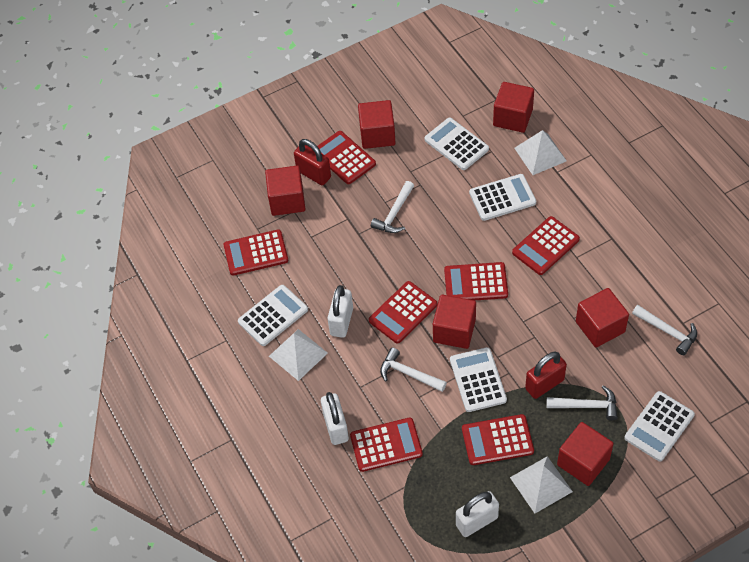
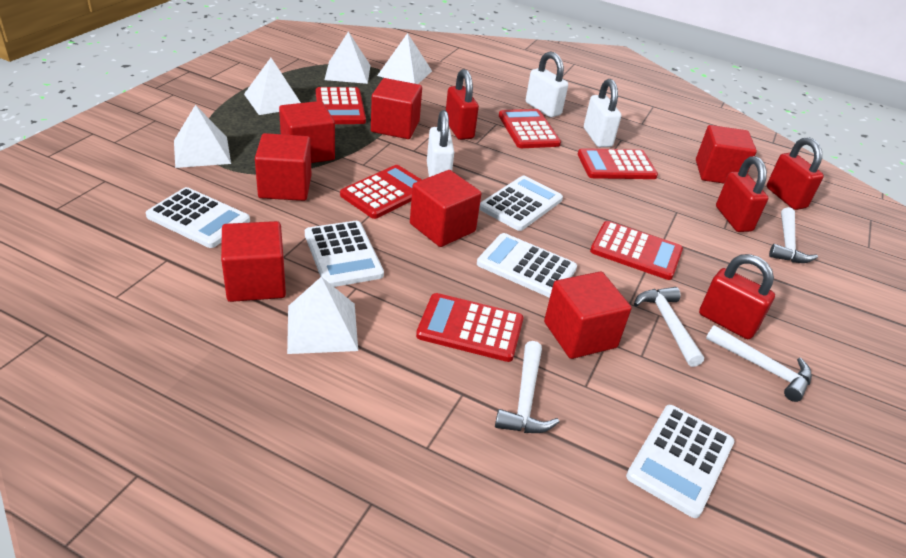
red calculator: [224,229,288,276] [317,131,376,184] [350,418,423,472] [369,281,438,344] [444,262,508,300] [462,414,534,465] [512,216,580,275] = 7 -> [316,87,366,124] [340,165,422,219] [416,293,524,362] [499,109,561,148] [578,148,658,179] [590,221,683,280] = 6
red cube: [265,166,305,216] [358,100,396,149] [433,294,476,349] [493,82,534,133] [557,422,614,486] [576,288,629,347] = 6 -> [221,221,286,302] [255,133,311,201] [279,101,335,163] [371,78,422,139] [410,170,481,247] [544,272,632,359] [696,125,757,183] = 7
red padlock: [294,139,331,185] [525,352,567,399] = 2 -> [446,69,479,140] [699,254,775,339] [716,156,768,232] [767,137,824,210] = 4
white pyramid: [269,329,328,381] [510,456,573,513] [514,130,567,175] = 3 -> [174,105,231,168] [244,58,301,115] [287,277,358,354] [324,31,371,84] [377,33,432,84] = 5

